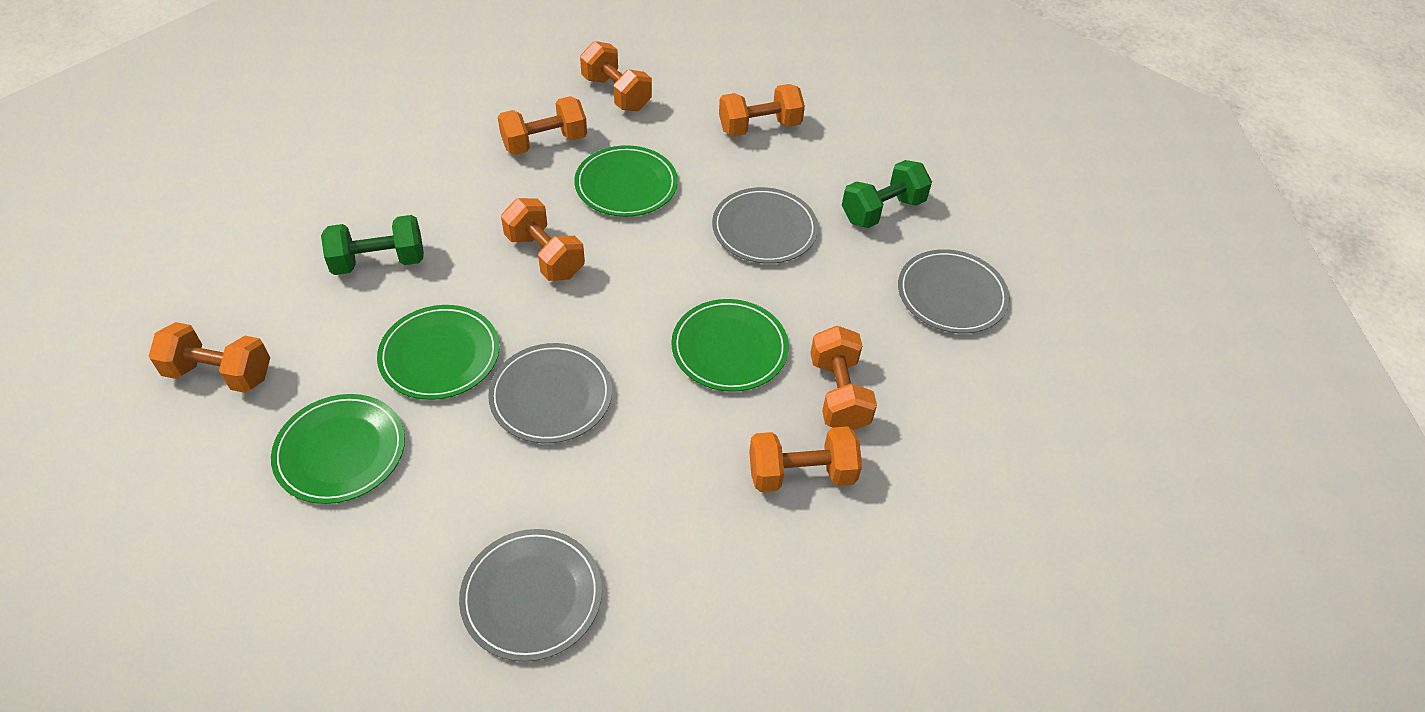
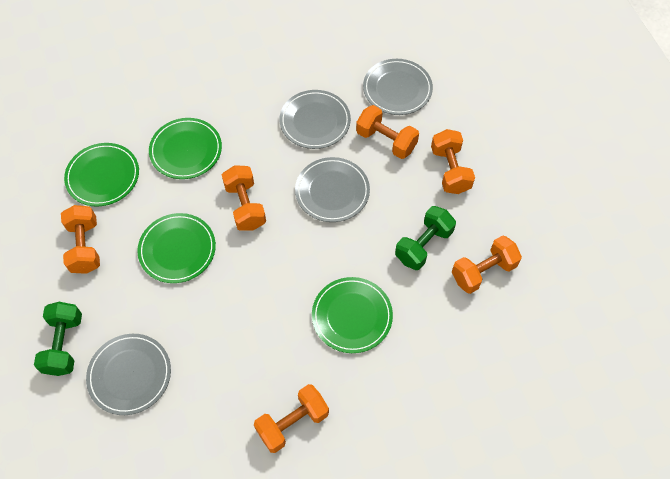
orange dumbbell: [148,322,270,393] [498,96,587,155] [501,198,585,281] [580,41,652,111] [719,84,805,137] [749,426,862,492] [810,326,877,430] = 7 -> [61,205,100,274] [222,165,266,231] [254,384,329,453] [356,105,419,159] [431,129,475,194] [452,235,522,294] = 6

